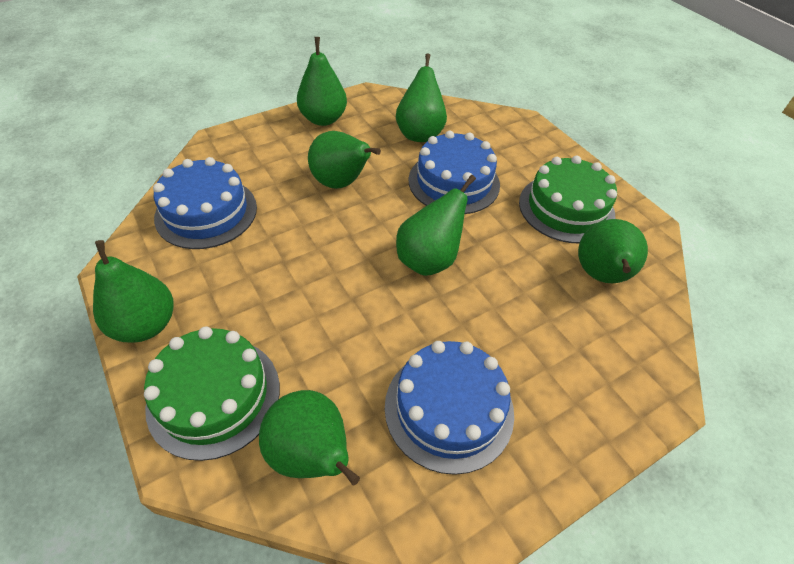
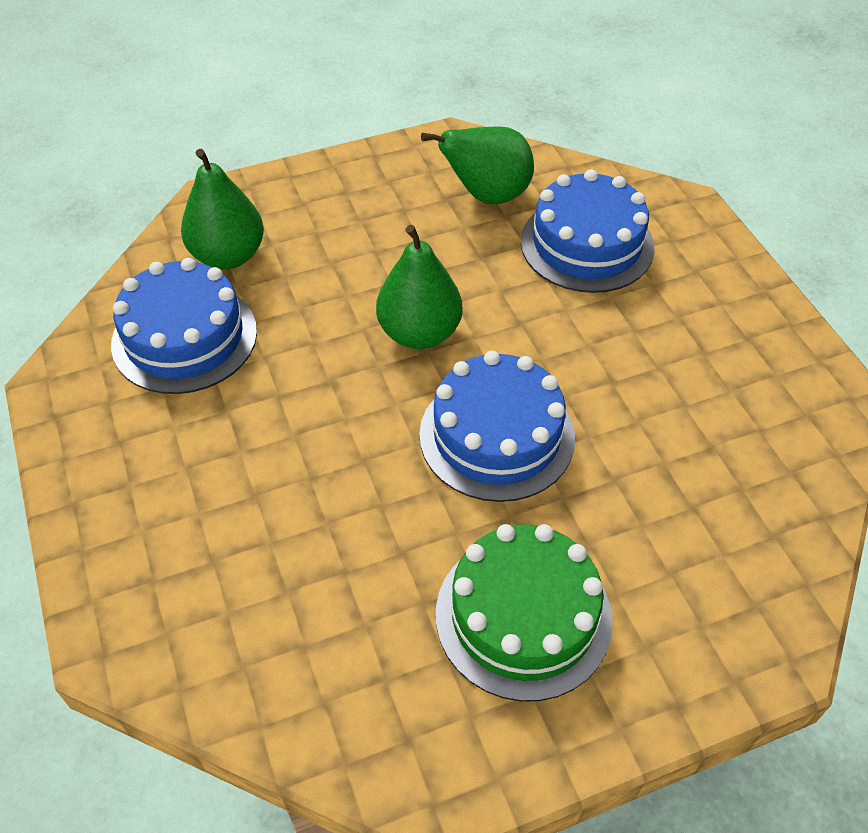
green cake: [144,326,280,461] [519,156,617,243] = 2 -> [436,524,613,702] = 1
green pear: [93,240,174,343] [259,390,360,485] [297,37,347,126] [308,131,381,189] [396,53,447,142] [396,175,476,276] [578,219,648,283] = 7 -> [181,149,264,269] [376,225,463,349] [421,127,534,204] = 3

